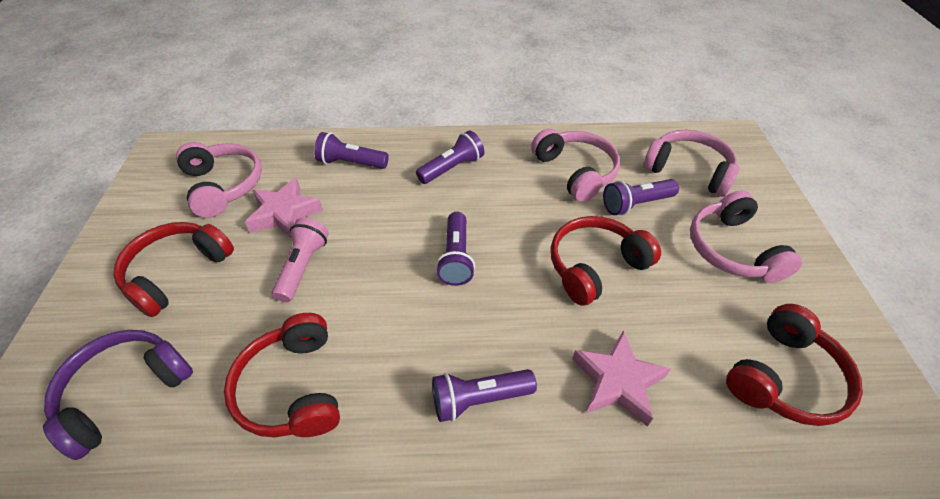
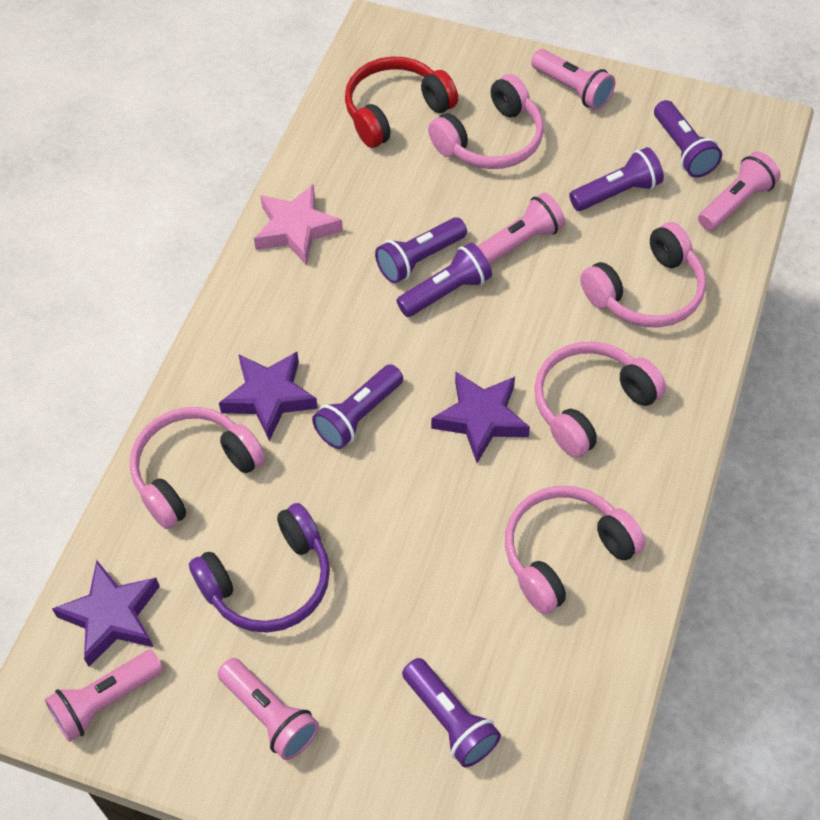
pink flashlight: [272,218,329,302] = 1 -> [45,650,163,742] [218,658,319,760] [478,193,565,265] [531,49,615,110] [698,151,781,231] = 5
pink headphones: [176,142,262,218] [531,129,620,202] [643,130,739,197] [690,191,802,283] = 4 -> [130,407,265,529] [428,74,544,169] [505,486,646,614] [534,341,666,458] [580,222,706,328] = 5
pink star: [245,177,323,237] [572,330,671,426] = 2 -> [254,184,343,266] = 1
purple flashlight: [314,132,389,169] [416,130,484,184] [432,369,537,422] [436,212,475,286] [603,179,679,215] = 5 -> [312,364,403,449] [375,217,467,283] [396,242,492,317] [402,658,501,767] [569,147,664,211] [654,100,722,178] = 6
purple star: none = 0 -> [52,560,160,667] [219,352,318,441] [431,372,530,463] = 3
red headphones: [113,222,234,317] [224,313,340,438] [551,216,661,306] [726,304,863,426] = 4 -> [345,56,458,148] = 1

